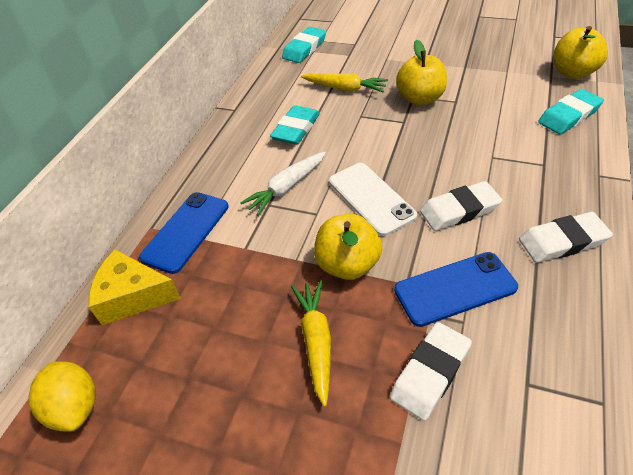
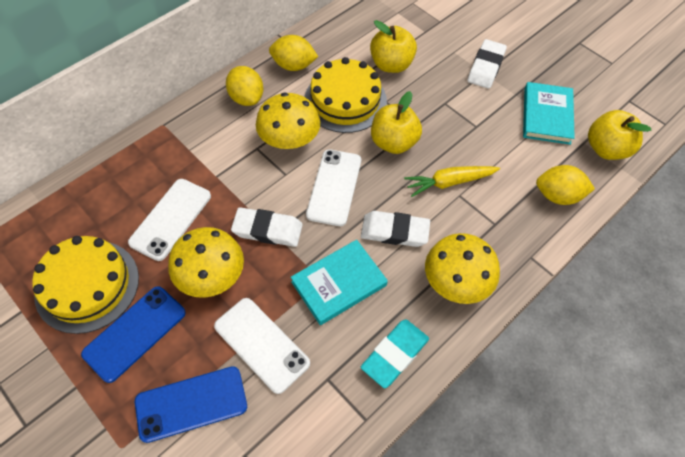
turquoise book: none = 0 -> [291,240,388,325] [523,82,575,145] = 2
turquoise eraser: [270,105,320,145] [282,27,326,63] [538,89,604,134] = 3 -> [361,319,429,388] = 1
white carrot: [240,152,326,216] = 1 -> none = 0
white phone: [329,163,417,236] = 1 -> [128,179,211,261] [214,298,310,394] [306,149,361,226] = 3
yellow cake: none = 0 -> [32,236,139,334] [304,57,387,133] = 2
yellow carrot: [291,280,331,407] [301,73,388,92] = 2 -> [404,166,500,197] = 1
yellow cheese: [88,250,181,325] = 1 -> none = 0
yellow lemon: [29,361,96,432] = 1 -> [226,66,263,106] [269,35,318,71] [536,165,595,205] = 3
yellow mushroom: none = 0 -> [168,227,244,298] [256,92,320,149] [425,233,500,304] = 3

